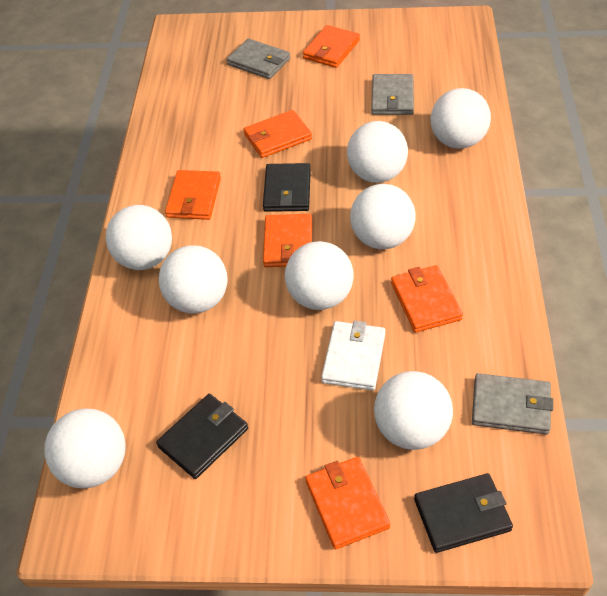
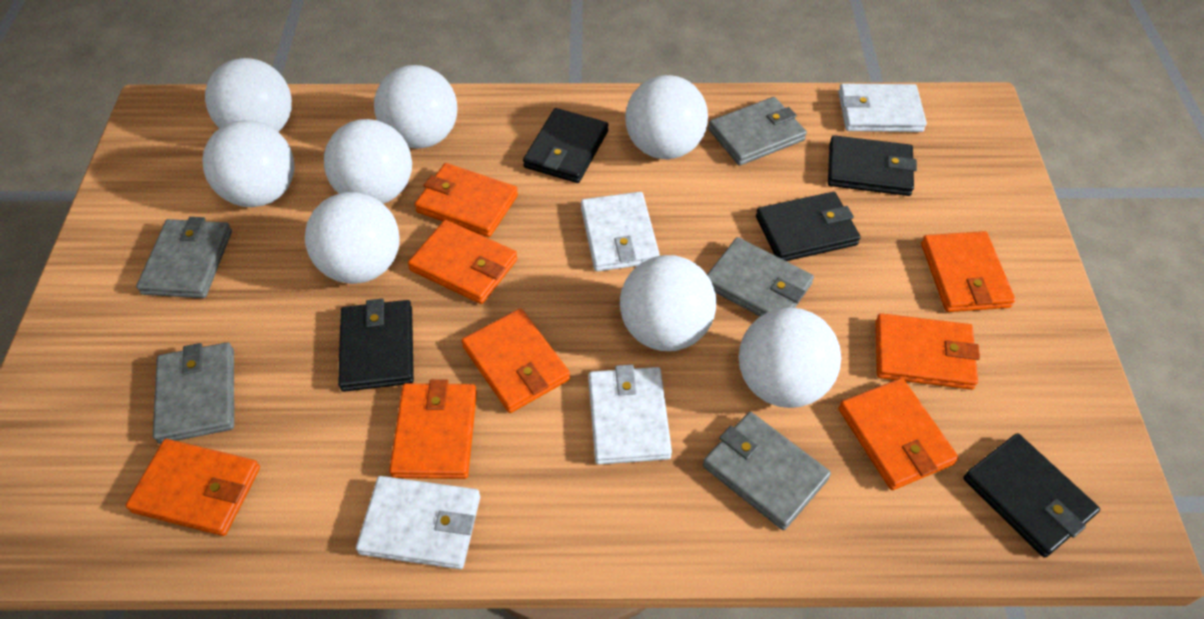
black wallet: [156,394,248,479] [263,163,311,212] [414,473,513,553] = 3 -> [338,299,414,392] [523,108,608,183] [756,192,861,261] [828,135,917,196] [963,433,1100,558] = 5
grey wallet: [227,39,290,79] [371,74,414,115] [472,373,553,435] = 3 -> [136,217,232,298] [153,342,234,444] [703,412,831,530] [707,237,814,316] [708,97,807,166] = 5
orange wallet: [165,170,221,220] [244,110,312,158] [263,214,312,267] [303,25,360,68] [305,457,390,549] [391,265,463,333] = 6 -> [125,439,260,536] [389,379,477,479] [408,220,517,304] [415,163,518,237] [462,308,570,413] [838,378,959,490] [875,313,980,390] [921,231,1015,312] = 8
white wallet: [321,321,385,391] = 1 -> [356,476,480,569] [581,192,660,272] [588,365,672,465] [838,84,927,132] = 4

